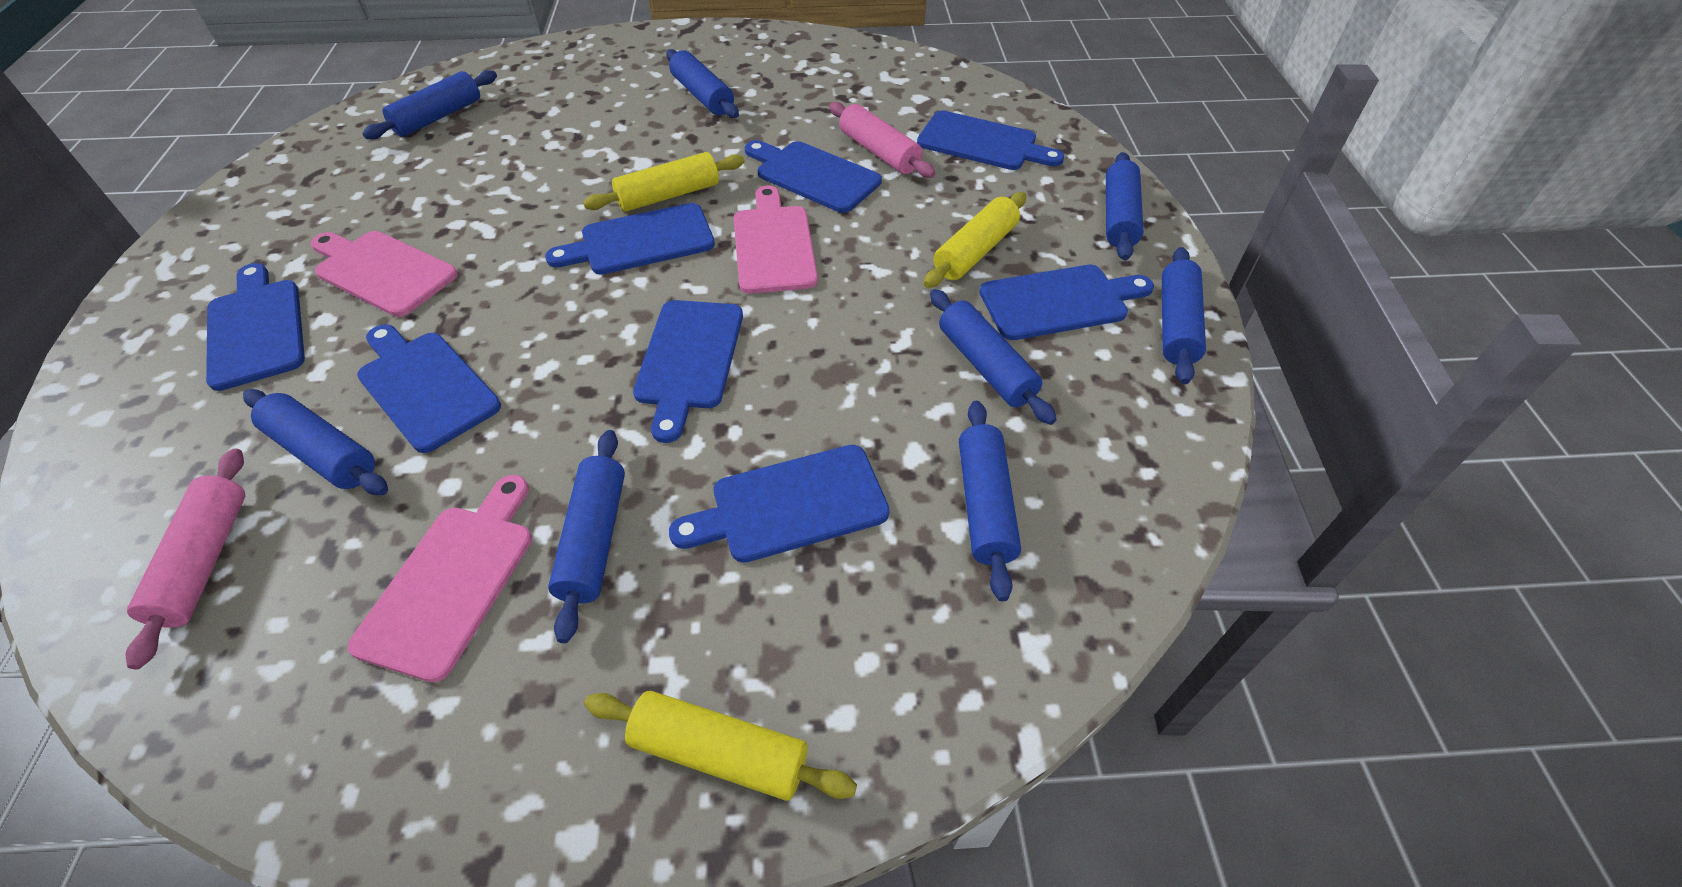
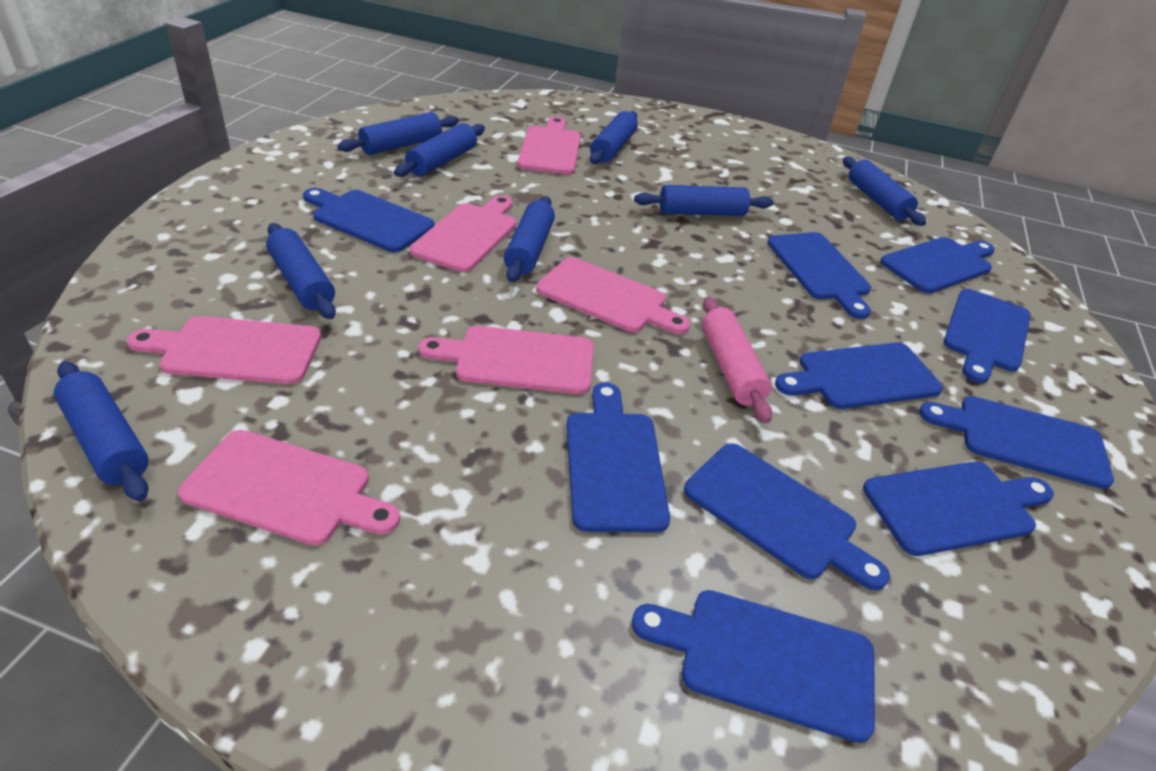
blue cutting board: [206,263,305,391] [357,324,501,453] [545,203,715,275] [633,300,743,443] [669,445,890,563] [745,140,882,213] [917,111,1064,170] [980,265,1154,340] = 8 -> [303,188,435,252] [566,382,670,533] [632,590,875,743] [684,443,890,590] [767,232,871,319] [775,342,943,409] [863,462,1054,556] [880,237,995,293] [919,396,1114,489] [944,289,1031,383] = 10
pink cutting board: [311,231,458,317] [348,475,532,682] [734,186,818,294] = 3 -> [127,316,321,384] [178,430,400,546] [410,195,516,272] [419,326,594,394] [518,117,581,175] [536,257,690,334] = 6
pink rolling pin: [125,448,245,669] [829,102,935,178] = 2 -> [702,297,772,423] = 1
yellow rolling pin: [583,152,745,212] [584,691,857,801] [924,192,1026,288] = 3 -> none = 0

